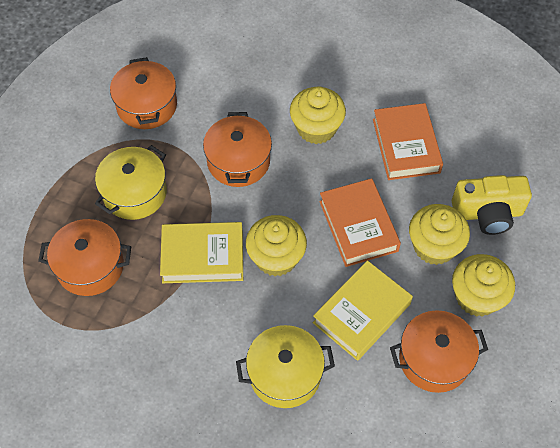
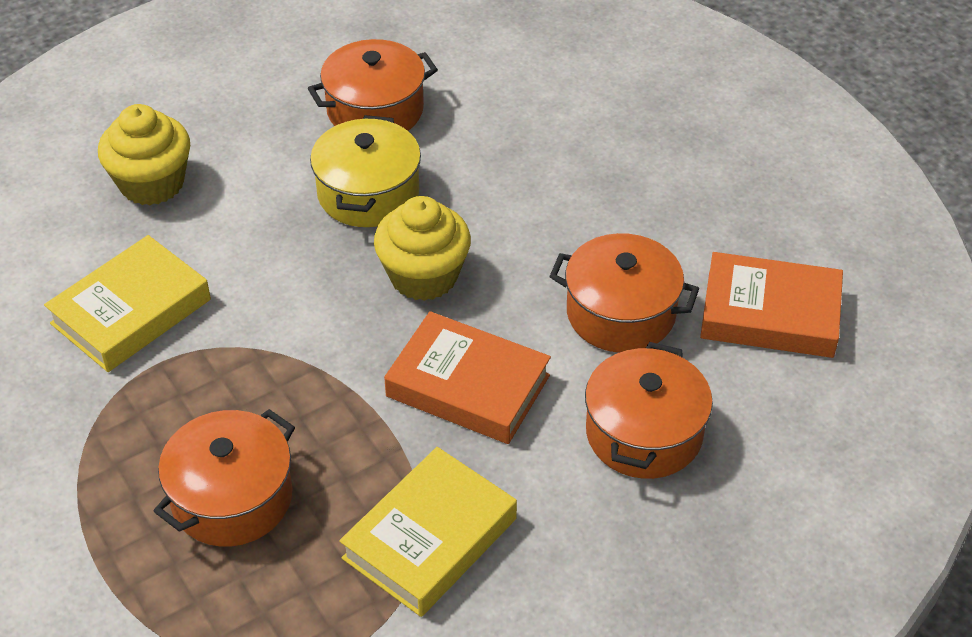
yellow camera: [452,175,532,235] = 1 -> none = 0
yellow cupcake: [246,215,307,276] [290,86,346,144] [409,204,470,265] [452,254,515,317] = 4 -> [98,104,190,205] [374,196,471,301] = 2
yellow pot: [95,145,167,220] [236,325,335,408] = 2 -> [310,115,421,227] = 1

